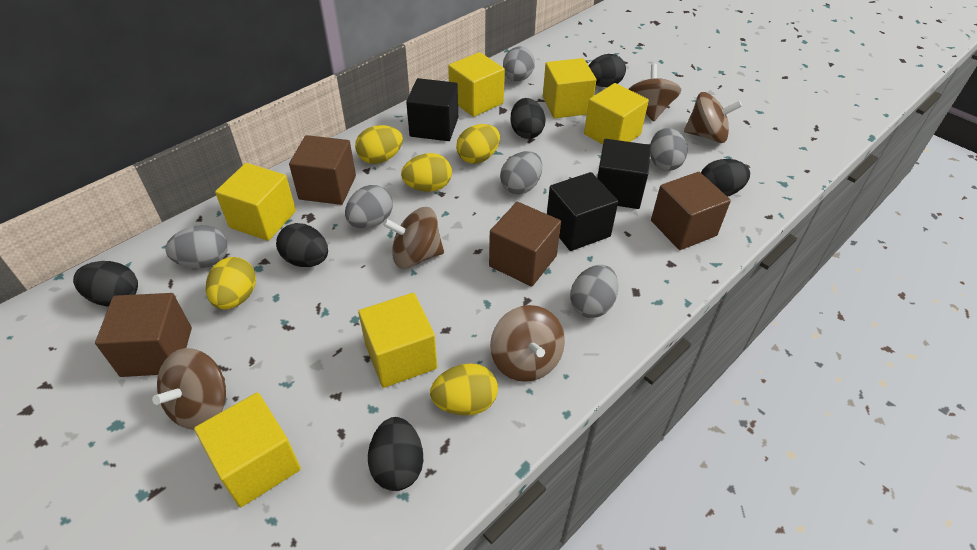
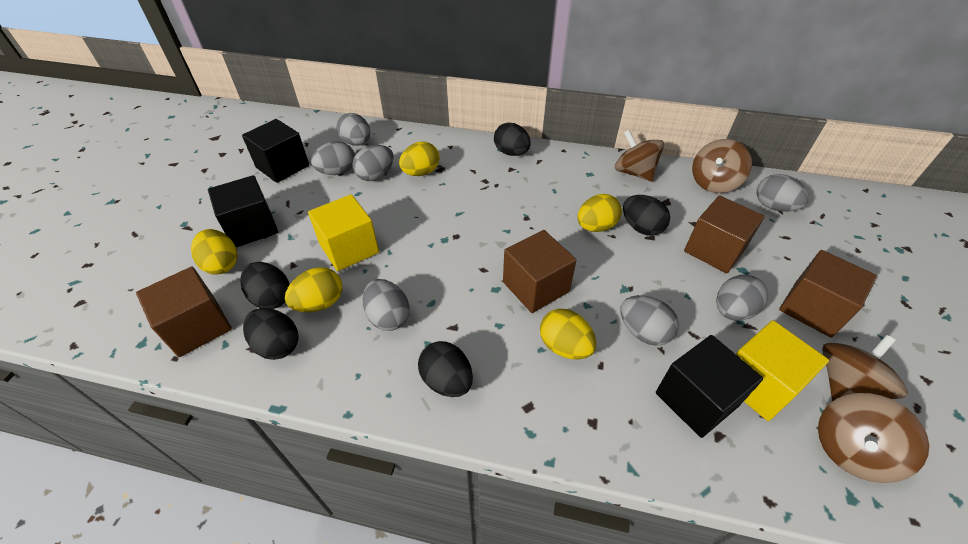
black egg: [73,261,138,307] [276,223,328,267] [368,417,423,491] [510,98,546,139] [589,54,626,87] [701,159,750,197] = 6 -> [240,262,290,309] [243,308,299,360] [418,341,473,397] [494,123,531,156] [623,195,670,236] = 5
brown spinning top: [152,348,226,430] [383,207,444,269] [490,305,565,382] [629,64,682,122] [684,92,742,143] = 5 -> [615,130,665,182] [692,139,752,193] [818,393,929,483] [822,335,908,401] = 4
grey egg: [165,225,228,268] [345,185,393,228] [500,151,542,194] [503,47,535,81] [570,265,618,318] [650,128,688,171] = 6 -> [311,141,355,175] [337,113,370,146] [352,145,394,181] [363,279,410,331] [620,295,679,346] [716,275,768,321] [757,174,809,212] = 7
yellow cube: [194,392,301,507] [215,163,296,241] [358,293,437,388] [448,52,505,117] [543,58,596,118] [584,83,649,144] = 6 -> [308,194,379,271] [736,320,829,421] = 2

